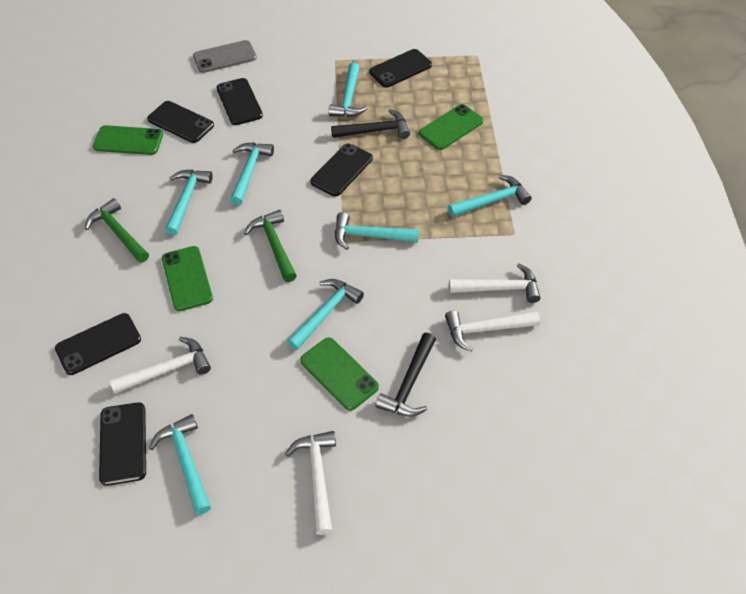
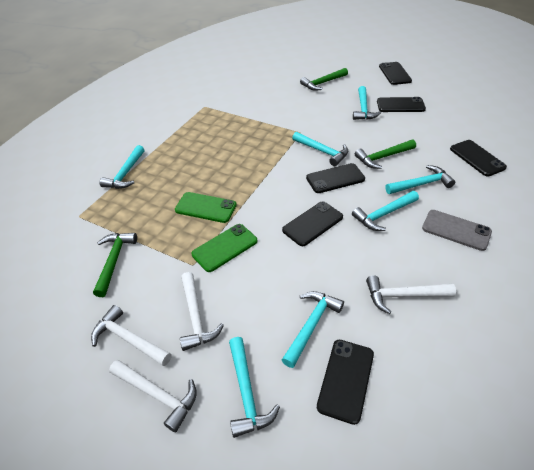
black hammer: [331,109,410,139] [375,333,436,417] = 2 -> none = 0
green hammer: [85,198,149,263] [244,210,297,282] = 2 -> [93,233,137,297] [300,68,348,90] [355,140,416,169] = 3
green phone: [93,125,163,155] [162,246,213,311] [300,338,379,411] [419,104,483,150] = 4 -> [175,192,237,223] [191,224,258,272] = 2

